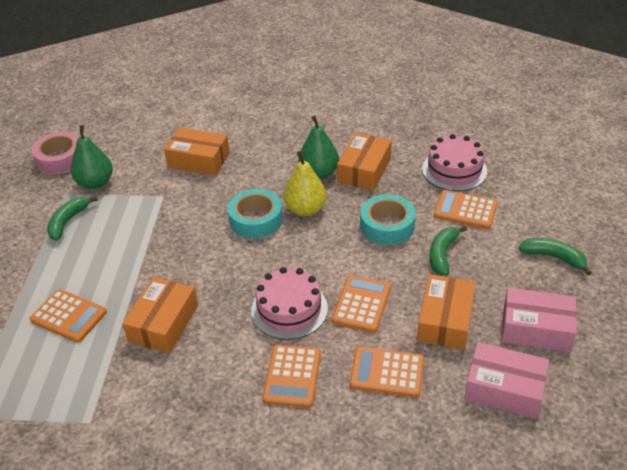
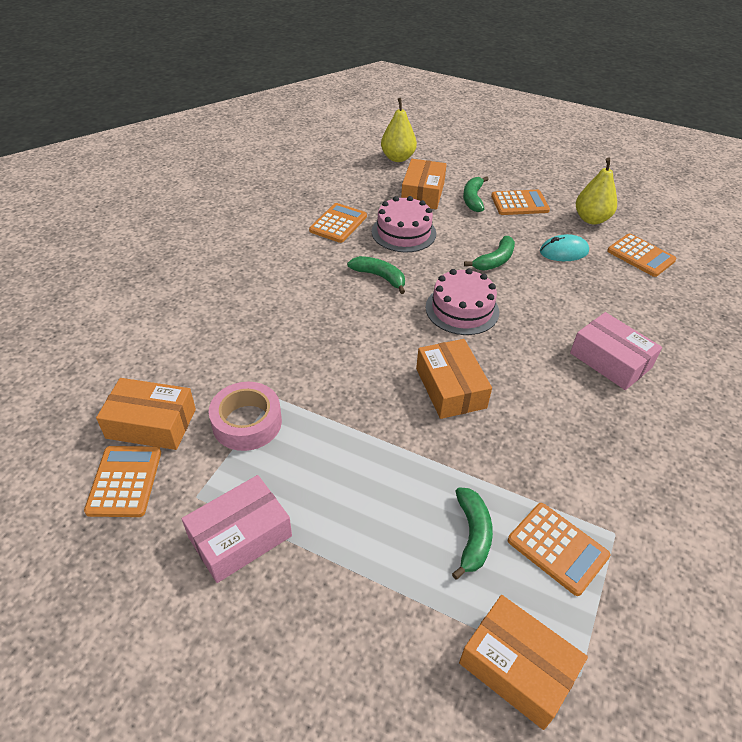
green banana: [47,196,98,240] [430,226,467,276] [519,238,591,276] = 3 -> [347,256,405,294] [452,487,493,579] [463,176,489,212] [464,236,515,270] = 4
green pear: [71,125,113,189] [298,115,339,179] = 2 -> none = 0
turquoise mouse: none = 0 -> [540,234,589,261] = 1
turquoise tape: [228,189,283,239] [360,194,416,245] = 2 -> none = 0
yellow pear: [284,151,327,216] = 1 -> [381,98,417,162] [576,158,617,224] = 2

